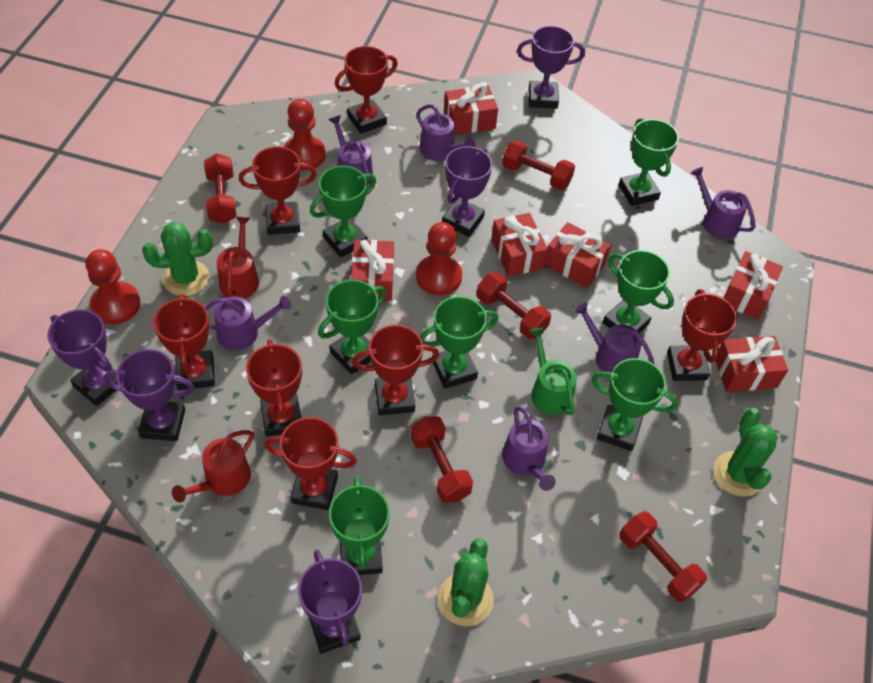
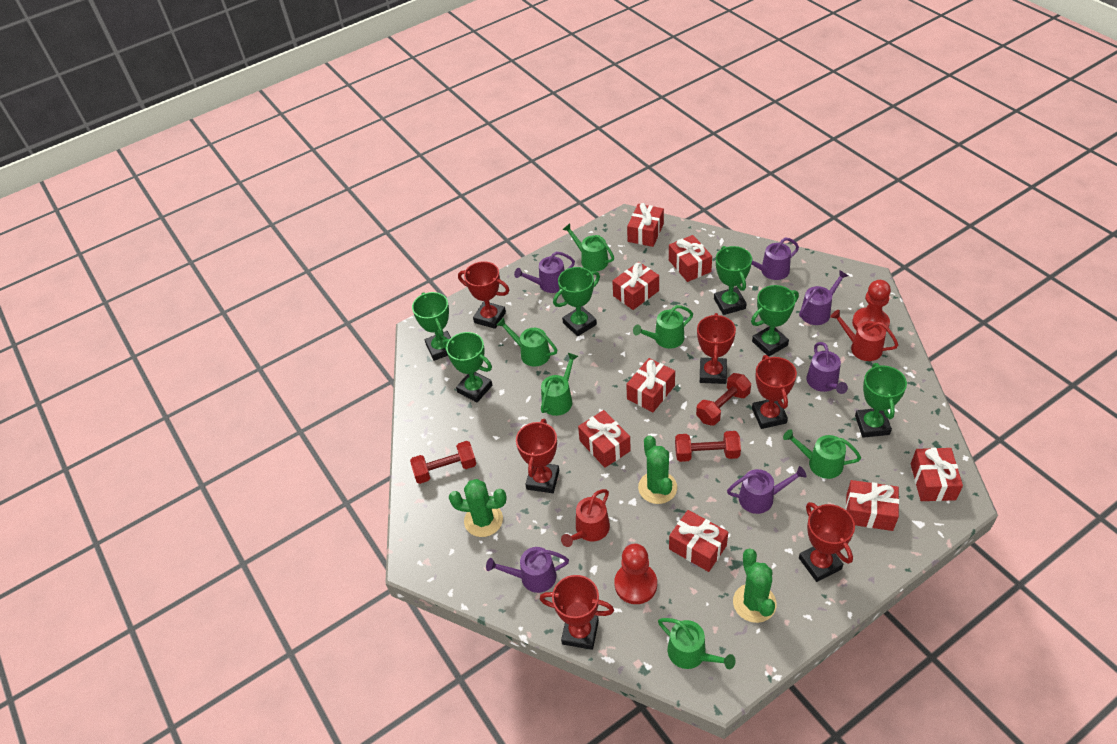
green trophy: [310,166,376,257] [318,280,386,374] [329,476,390,575] [420,296,499,389] [591,358,678,451] [603,250,674,333] [618,118,679,206] = 7 -> [412,292,451,361] [443,332,492,402] [553,267,600,336] [714,246,752,315] [751,285,799,356] [855,363,907,438] = 6
green watering can: [529,327,577,416] = 1 -> [497,318,557,367] [541,353,578,416] [562,224,614,271] [633,305,693,349] [658,618,735,669] [783,429,861,479] = 6
purple trophy: [47,309,118,406] [103,349,195,441] [298,550,362,654] [442,146,492,237] [517,26,585,109] = 5 -> none = 0
red dumbbell: [204,153,236,224] [411,416,473,503] [477,272,551,339] [502,140,575,190] [620,511,707,602] = 5 -> [410,441,476,484] [675,431,741,462] [696,373,751,426] = 3
red gift: [351,240,394,301] [444,83,498,135] [491,213,548,277] [545,222,611,288] [716,336,788,392] [724,251,783,320] = 6 -> [578,410,631,468] [612,262,659,310] [626,358,675,412] [627,203,664,247] [669,235,712,282] [669,510,728,572] [845,480,899,531] [911,448,963,501] = 8
red pawn: [86,249,141,324] [284,99,326,170] [416,222,462,295] = 3 -> [614,544,657,604] [852,280,891,332] = 2
red trophy: [153,294,215,390] [239,146,317,235] [246,339,302,437] [265,417,357,510] [334,46,398,134] [352,325,439,415] [667,289,737,381] = 7 -> [458,261,509,329] [516,419,559,493] [540,575,614,650] [697,313,736,384] [752,355,797,429] [799,502,855,582] = 6

